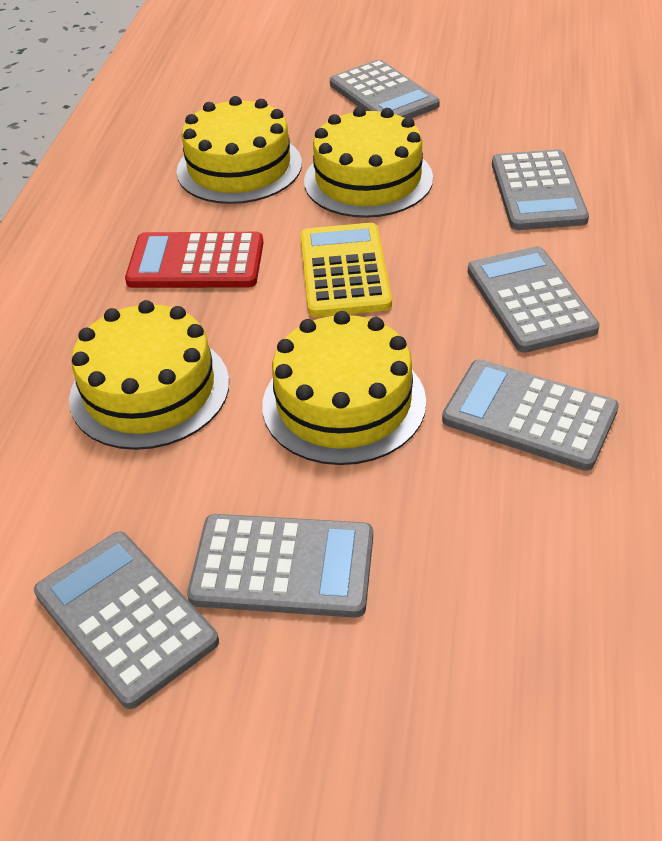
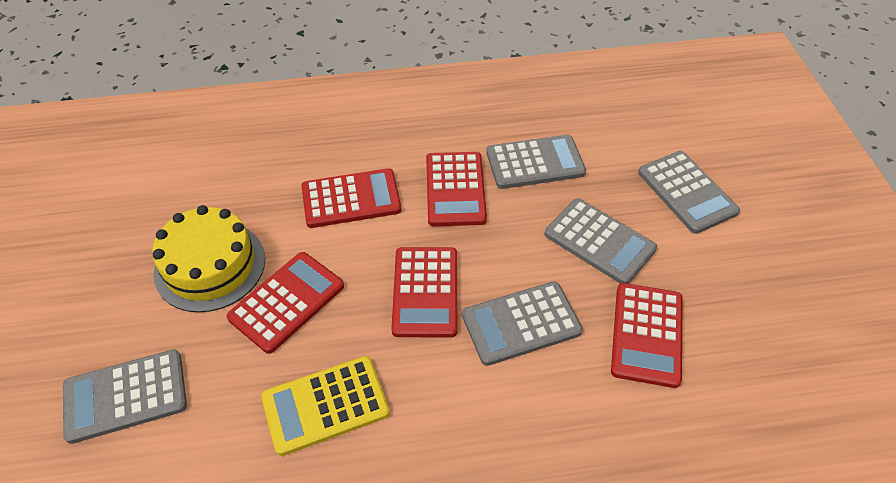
grey calculator: [34,532,219,709] [187,514,373,618] [330,60,440,118] [442,359,619,471] [468,246,600,353] [492,149,589,230] = 6 -> [63,349,187,444] [462,282,583,366] [486,135,586,189] [545,198,657,284] [638,151,740,234] = 5
red calculator: [125,232,264,288] = 1 -> [227,252,344,354] [301,168,401,228] [391,247,457,337] [426,152,487,226] [611,283,683,388] = 5
yellow cake: [69,300,229,450] [177,96,302,204] [262,311,426,465] [304,107,433,218] = 4 -> [152,205,265,312] = 1

